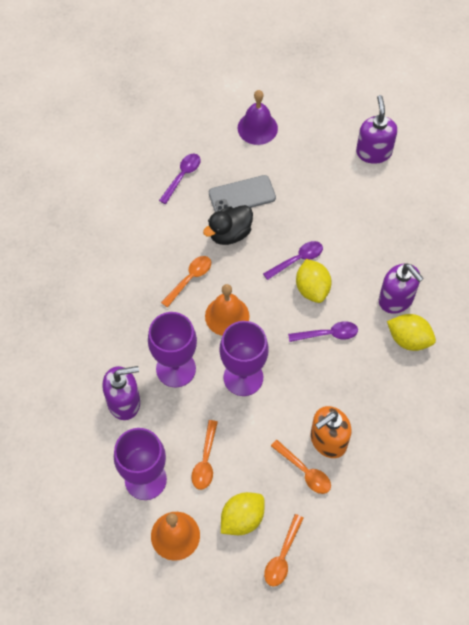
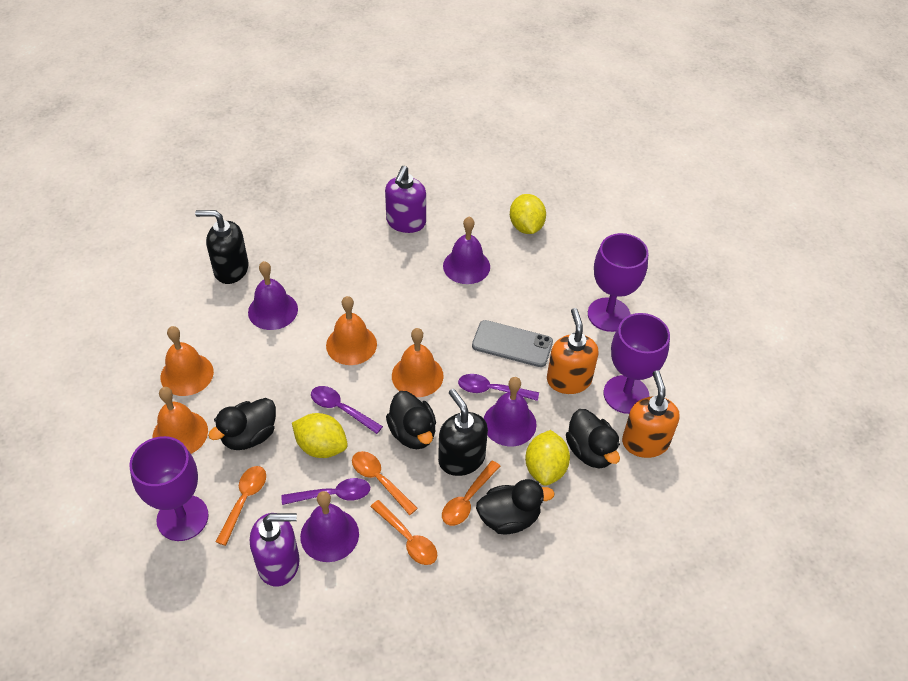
black duck: [203,205,253,245] = 1 -> [208,398,276,450] [386,391,436,449] [476,479,555,534] [566,409,620,468] = 4
black soap dispenser: none = 0 -> [195,210,249,284] [438,389,488,476] = 2
orange bell: [151,512,200,561] [205,284,250,336] = 2 -> [152,387,208,454] [160,326,214,396] [326,296,377,365] [392,328,444,397] = 4
orange soap dispenser: [311,406,351,458] = 1 -> [547,308,599,394] [622,370,680,458] = 2
purple bell: [237,90,278,145] = 1 -> [248,261,298,330] [300,491,359,562] [443,217,490,284] [484,377,537,446] = 4
purple soap dispenser: [102,366,140,420] [356,95,397,164] [379,263,424,314] = 3 -> [250,513,300,587] [385,166,426,233] = 2

